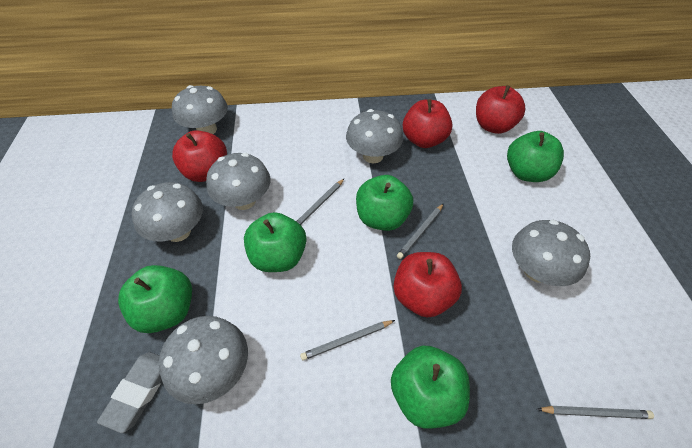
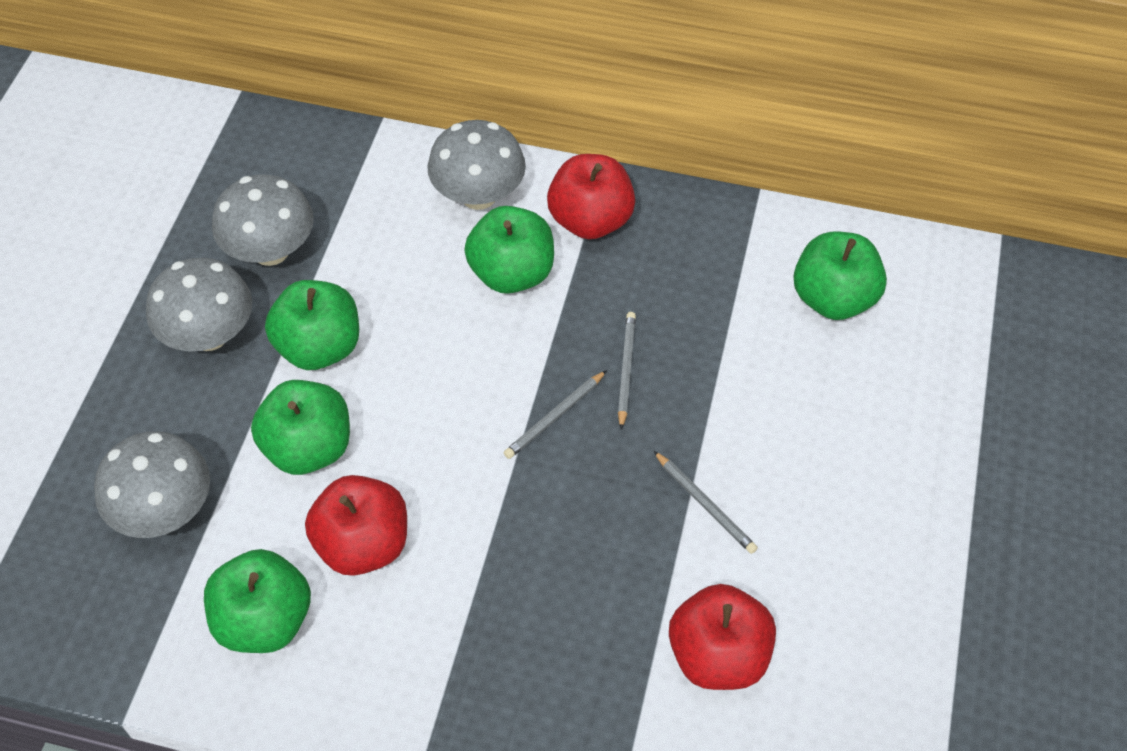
grey eraser: [97,352,161,433] = 1 -> none = 0
grey mushroom: [132,182,203,242] [159,316,248,404] [172,85,228,134] [206,153,270,210] [346,109,403,163] [512,220,590,286] = 6 -> [94,431,210,538] [146,258,252,351] [212,174,314,266] [427,120,526,210] = 4
grey pencil: [296,178,345,225] [300,320,395,361] [397,203,444,259] [537,406,654,419] = 4 -> [504,370,607,459] [618,312,636,430] [654,451,758,554] = 3
red apple: [172,130,227,182] [394,252,462,318] [403,99,452,148] [476,85,525,134] = 4 -> [305,475,407,576] [547,154,635,239] [669,584,776,690] = 3

